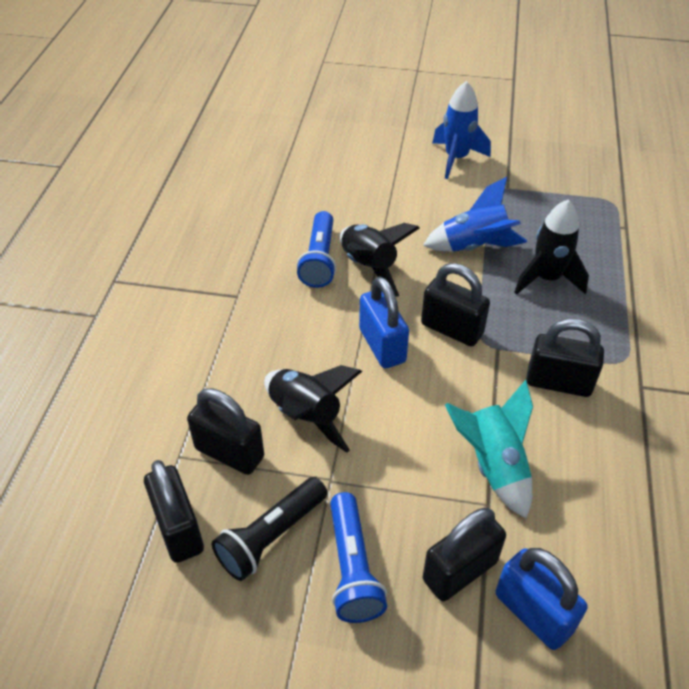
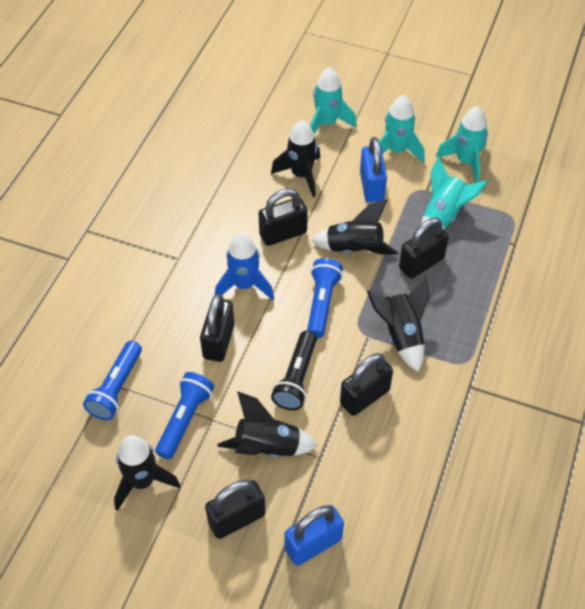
black rocket: [264,365,362,453] [340,223,419,297] [514,199,589,295] = 3 -> [114,435,180,511] [217,391,318,457] [271,120,320,197] [312,199,399,255] [367,277,429,372] = 5
blue flashlight: [297,211,336,288] [330,492,387,623] = 2 -> [83,341,142,420] [155,372,214,459] [307,258,343,338] = 3
blue rocket: [423,177,527,251] [432,81,491,179] = 2 -> [215,233,274,300] = 1
turquoise rocket: [445,380,533,518] = 1 -> [310,67,357,134] [379,95,425,163] [421,156,488,230] [436,106,488,183] = 4

